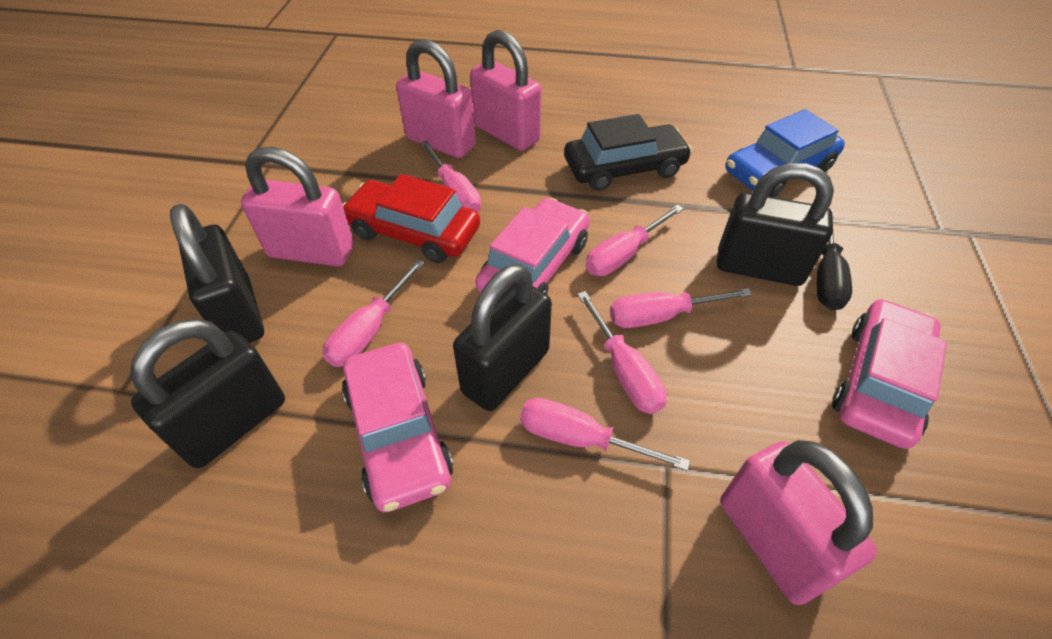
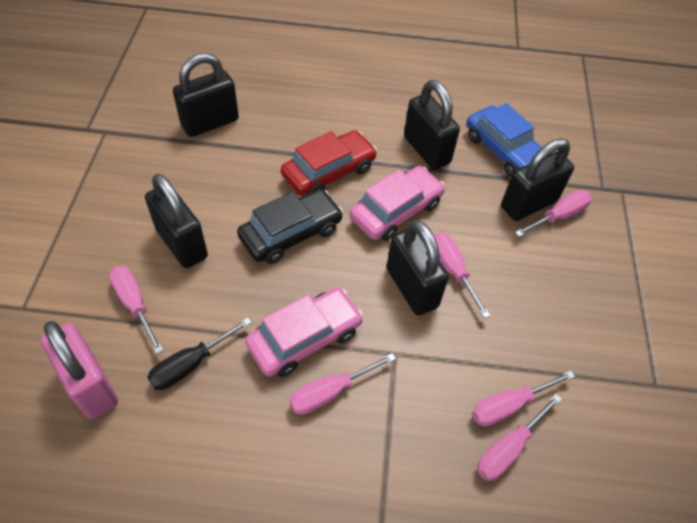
black padlock: [130,319,285,468] [170,204,264,343] [453,264,552,411] [717,163,834,286] = 4 -> [145,174,208,268] [173,53,239,137] [387,220,449,316] [404,80,460,170] [501,138,574,221] = 5
pink car: [342,343,453,512] [475,198,590,294] [832,298,947,449] = 3 -> [245,288,363,377] [350,166,445,241] = 2
pink padlock: [241,147,354,266] [396,39,476,158] [470,30,541,151] [720,440,877,605] = 4 -> [41,321,118,419] = 1

